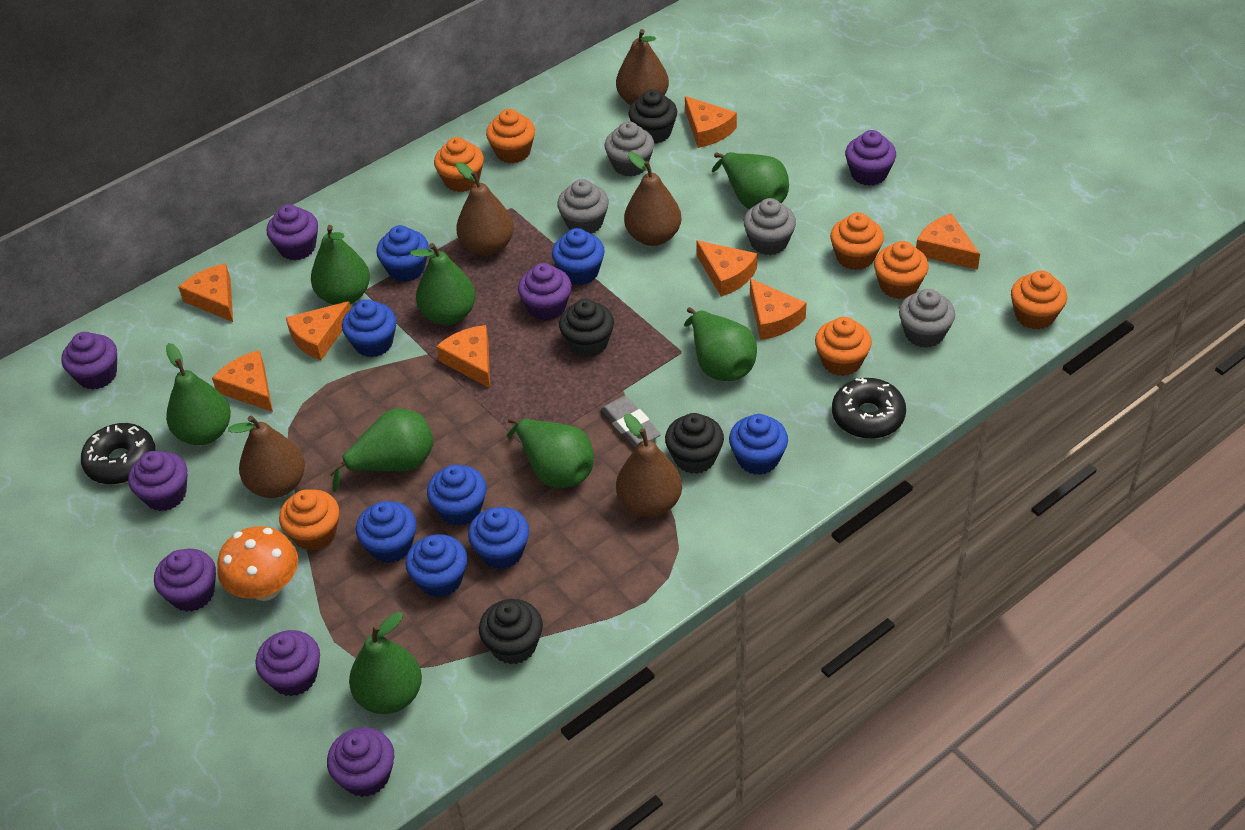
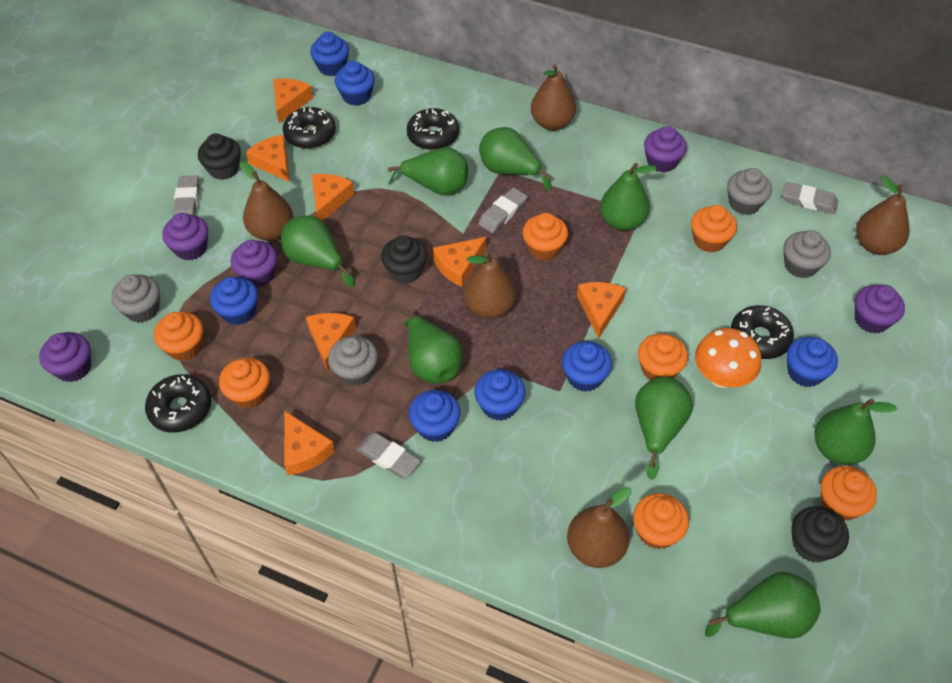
black cupcake: [479,599,543,664] [559,299,614,357] [629,89,677,144] [665,413,724,474] = 4 -> [198,133,241,180] [381,236,427,283] [791,506,849,563] = 3
black donut: [81,423,156,484] [832,378,906,439] = 2 -> [145,374,211,433] [283,107,336,149] [407,108,459,150] [731,305,794,359] = 4
blue cupcake: [342,299,396,357] [356,501,417,563] [376,225,429,282] [405,534,467,597] [427,465,487,526] [468,507,529,569] [552,228,605,285] [729,414,788,475] = 8 -> [210,277,258,325] [310,32,349,76] [335,60,375,106] [409,390,460,442] [474,369,525,421] [562,341,612,392] [787,337,838,387] = 7
grey eraser: [601,396,661,447] = 1 -> [173,176,200,216] [356,432,421,478] [478,187,528,233] [782,182,838,214] = 4
orange cheese: [178,264,233,322] [212,350,273,412] [286,301,351,360] [436,325,490,388] [685,96,737,148] [696,240,757,297] [750,279,806,340] [916,213,980,270] = 8 -> [246,135,290,182] [273,78,313,123] [284,411,335,475] [306,313,356,372] [311,174,354,221] [433,237,486,287] [577,282,626,339] = 7
purple cupcake: [61,332,117,390] [128,451,188,511] [154,549,216,612] [256,630,320,696] [267,204,318,260] [327,727,394,797] [518,263,572,321] [845,130,896,186] = 8 -> [39,332,91,382] [162,213,208,260] [230,240,277,287] [644,126,687,173] [855,285,905,334] = 5

